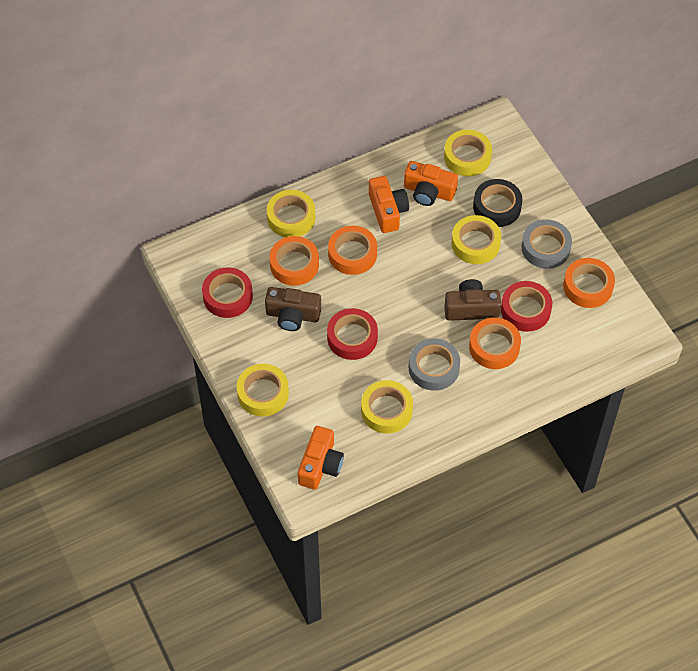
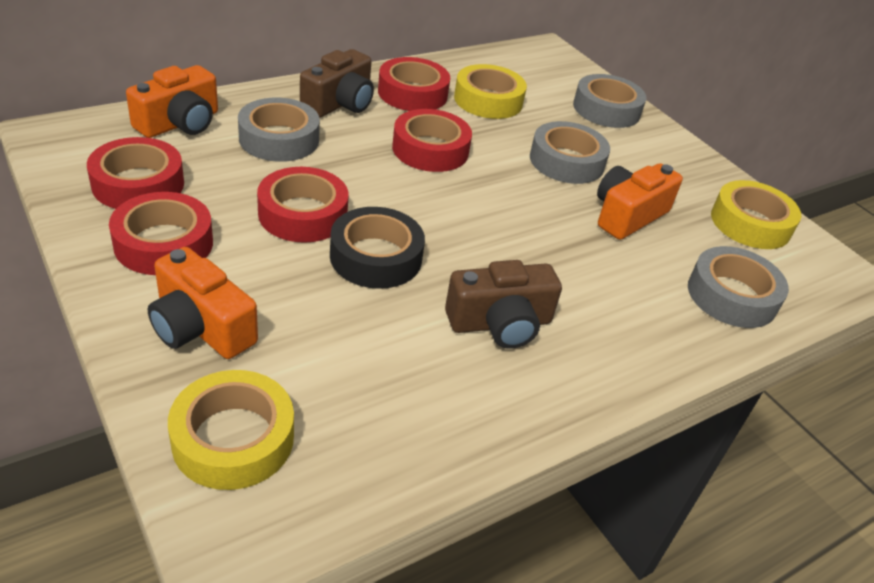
grey tape: [409,338,460,391] [522,220,572,269] = 2 -> [238,98,320,162] [530,121,610,184] [573,74,646,128] [688,246,789,328] = 4
orange tape: [269,236,319,286] [328,226,377,275] [469,318,521,369] [563,258,615,308] = 4 -> none = 0
red tape: [202,267,253,318] [327,308,378,360] [501,281,552,332] = 3 -> [87,137,184,209] [109,192,213,275] [257,167,349,243] [378,57,450,111] [392,109,472,172] = 5
yellow tape: [237,364,289,417] [267,190,315,237] [361,380,413,434] [444,130,492,176] [452,215,501,264] = 5 -> [168,370,294,490] [454,64,527,119] [711,180,801,249] = 3

